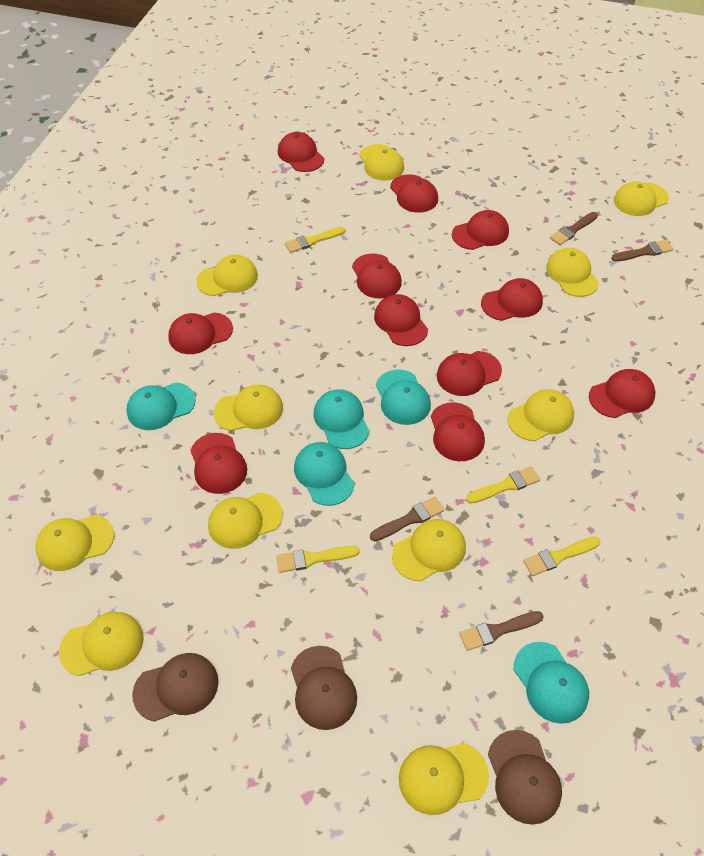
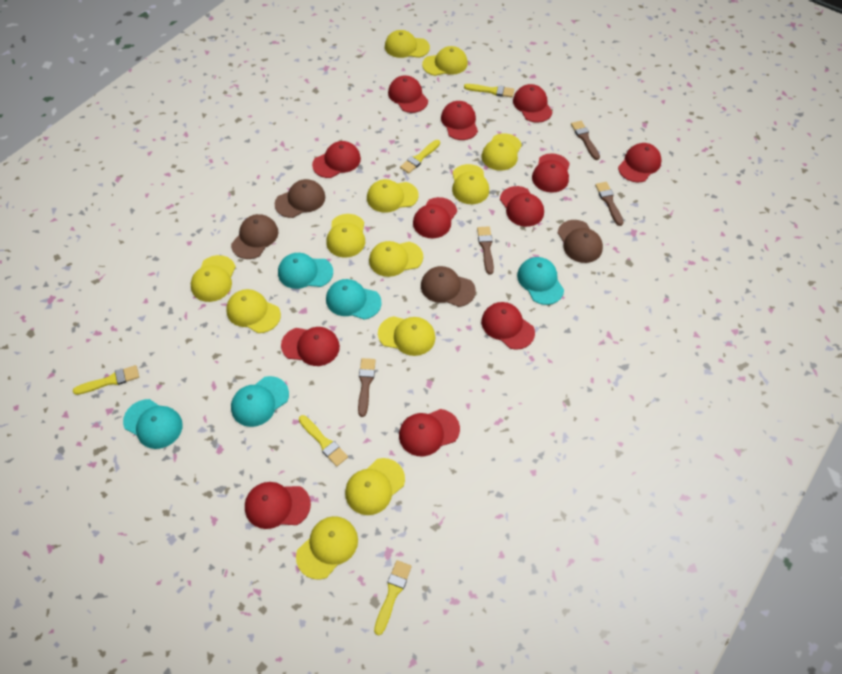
brown cap: [132,653,219,722] [291,646,357,730] [488,730,562,825] = 3 -> [231,214,279,259] [275,179,325,218] [421,266,476,307] [557,220,603,263] = 4
red cap: [168,312,233,354] [190,433,247,494] [278,132,324,172] [352,253,402,298] [374,294,428,346] [390,174,438,213] [431,402,485,461] [437,351,502,396] [452,210,509,250] [481,278,543,321] [589,369,655,418] = 11 -> [245,482,311,529] [281,327,340,366] [312,141,361,178] [388,75,428,113] [399,409,460,456] [413,197,457,238] [441,101,478,140] [481,302,535,350] [500,186,544,227] [513,84,553,123] [532,153,570,193] [618,143,662,182] = 12
yellow brush: [276,546,360,573] [285,227,345,253] [466,466,540,504] [523,536,601,576] = 4 -> [73,365,139,395] [299,415,348,467] [374,560,412,635] [400,140,440,174] [464,84,514,98] = 5
yellow cap: [35,515,114,571] [59,612,144,676] [196,255,258,296] [208,493,283,549] [214,384,283,431] [359,144,404,180] [392,519,466,581] [399,743,489,815] [508,389,574,441] [546,248,599,297] [614,181,669,216] = 11 -> [191,255,236,302] [226,289,281,333] [296,516,358,580] [326,214,365,258] [345,458,405,515] [367,179,419,213] [369,241,423,277] [378,316,435,356] [385,30,430,58] [422,46,468,76] [452,164,489,204] [482,133,522,171] = 12

